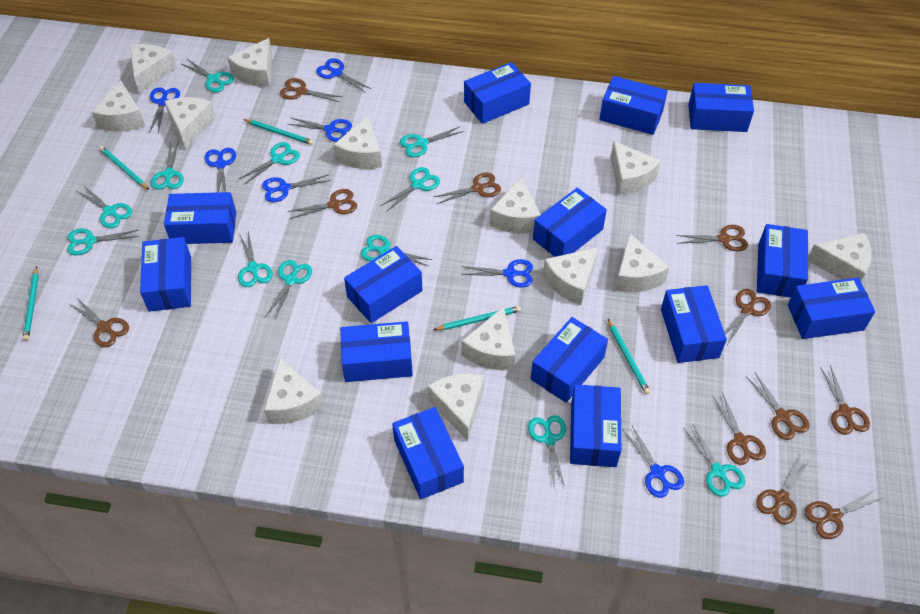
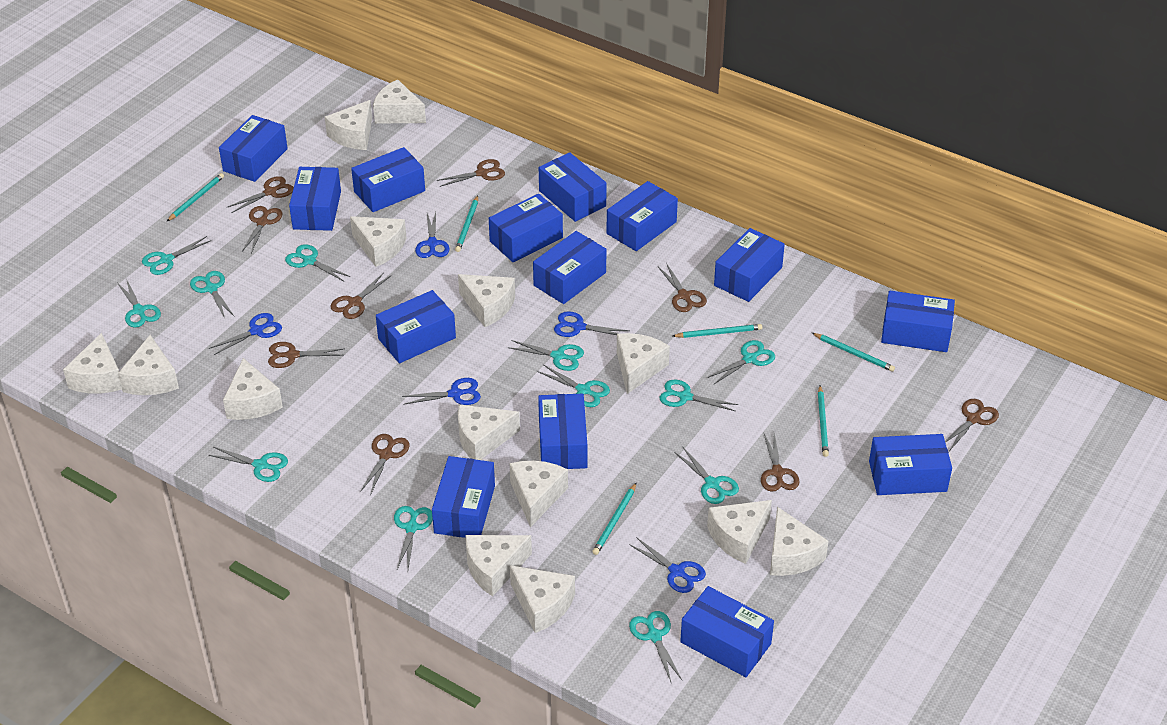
blue scissors: [149,88,180,133] [204,148,236,192] [262,175,331,202] [287,117,352,142] [316,58,371,93] [461,259,533,288] [623,426,684,498] = 7 -> [209,313,282,355] [402,378,481,405] [415,212,450,258] [554,311,629,337] [629,537,706,593] = 5
brown scissors: [68,297,129,347] [280,78,342,102] [287,189,357,219] [434,173,501,204] [676,225,748,252] [713,394,766,465] [724,289,771,344] [746,373,809,440] [756,455,810,525] [805,489,884,539] [820,365,870,435] = 11 -> [228,176,294,213] [242,206,283,253] [268,342,344,368] [331,273,391,319] [360,434,410,495] [436,159,505,187] [657,263,707,312] [761,432,800,492] [945,399,999,450] = 9
turquoise pencil: [23,267,39,341] [99,146,149,190] [243,119,313,145] [433,306,521,330] [608,319,650,394] = 5 -> [167,173,224,221] [455,196,478,252] [592,483,636,555] [673,324,762,338] [812,333,895,372] [818,386,829,457] = 6
white cheese: [92,80,145,132] [130,44,177,93] [164,97,216,149] [227,38,272,87] [264,358,324,424] [333,116,382,169] [428,374,484,441] [462,307,515,370] [490,177,541,234] [543,247,598,305] [611,141,661,195] [615,233,669,292] [808,233,872,281] = 13 -> [63,333,122,393] [118,335,179,395] [223,358,283,420] [325,100,372,150] [350,216,406,267] [373,79,426,124] [458,274,515,327] [458,405,520,460] [465,535,532,596] [510,461,568,527] [510,565,575,633] [617,333,670,394] [707,500,772,564] [770,507,829,576] = 14

